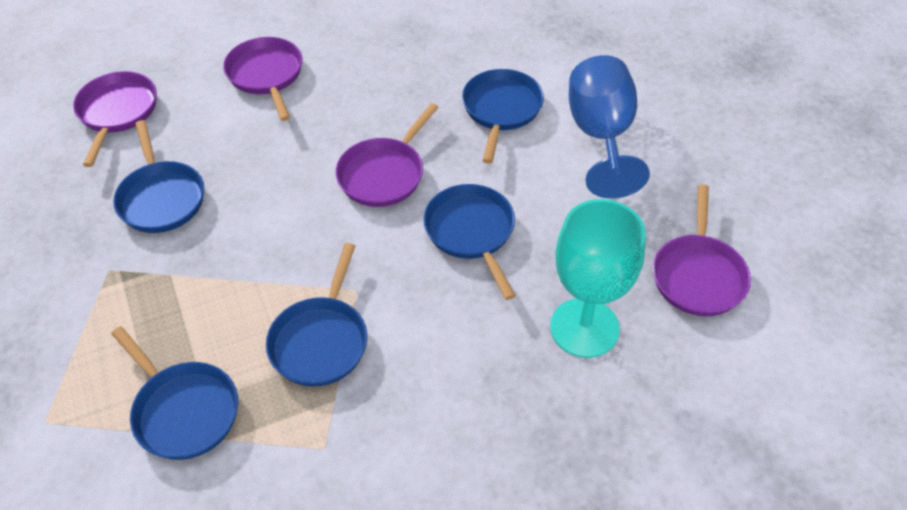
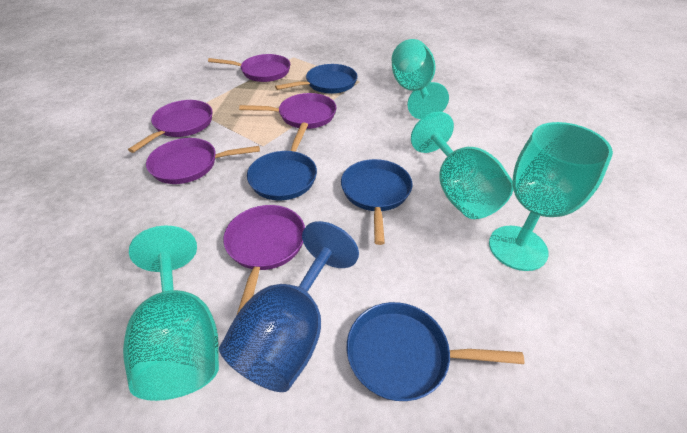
blue pan: [111,326,238,460] [113,120,204,233] [266,243,367,387] [423,184,516,300] [462,69,544,164] = 5 -> [247,123,317,200] [275,64,357,94] [341,159,412,245] [347,302,524,401] = 4
purple pan: [73,71,157,167] [223,37,302,121] [336,103,439,207] [653,184,751,316] = 4 -> [128,100,213,153] [146,138,260,184] [208,54,290,82] [223,205,305,316] [239,93,336,129] = 5
turquoise goblet: [550,199,646,358] = 1 -> [123,226,219,401] [392,39,449,119] [411,112,514,219] [489,122,613,271] = 4

